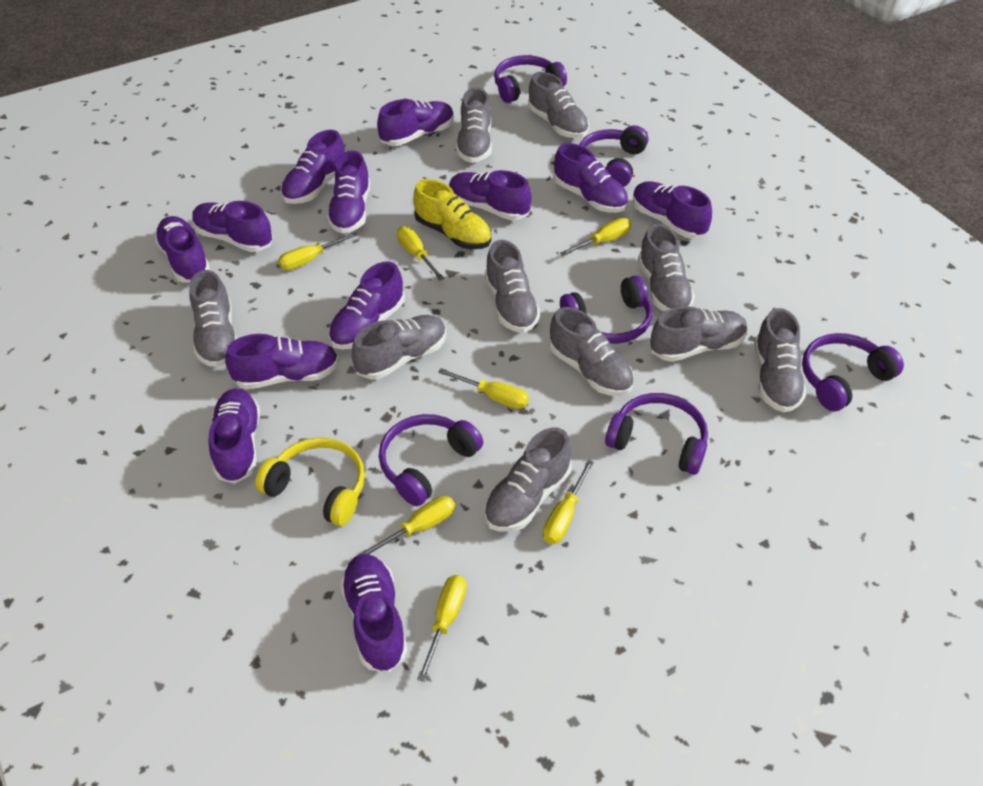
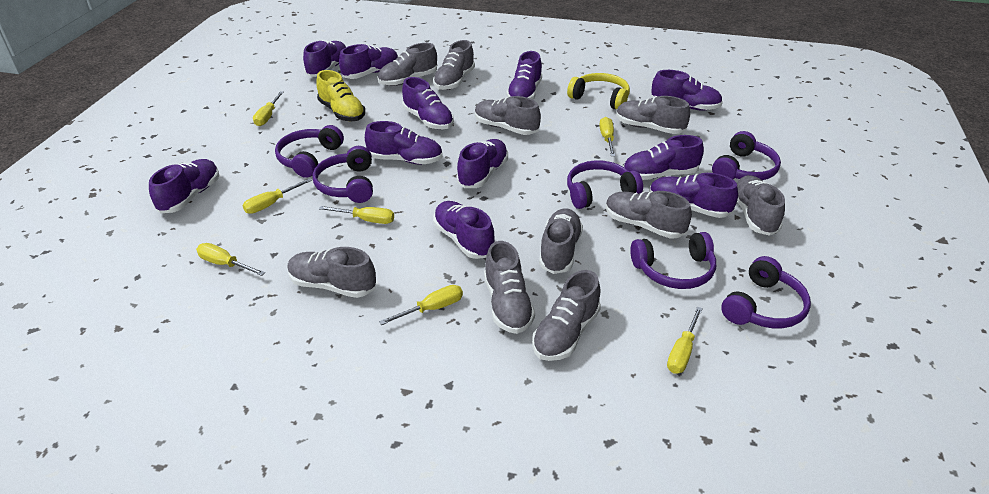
purple shoe: [154,216,210,283] [192,201,273,252] [209,389,260,484] [225,334,339,389] [281,130,345,204] [327,150,370,233] [328,261,405,350] [340,554,408,673] [377,99,454,146] [449,170,532,220] [554,143,628,213] [633,181,712,239] = 12 -> [149,159,219,213] [303,40,346,77] [339,44,398,79] [365,121,443,164] [402,77,454,129] [433,201,495,259] [456,139,508,188] [507,51,542,100] [623,135,704,180] [649,173,738,218] [651,70,723,111] = 11

